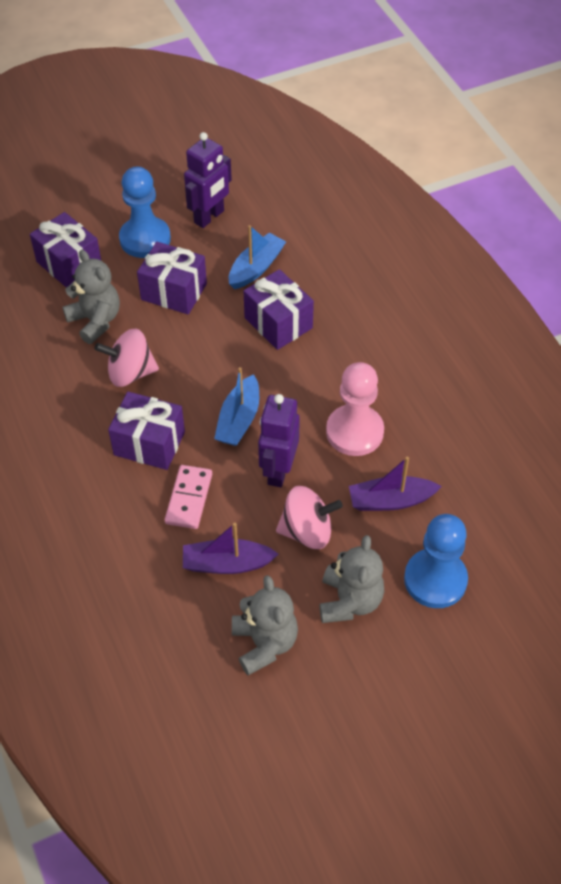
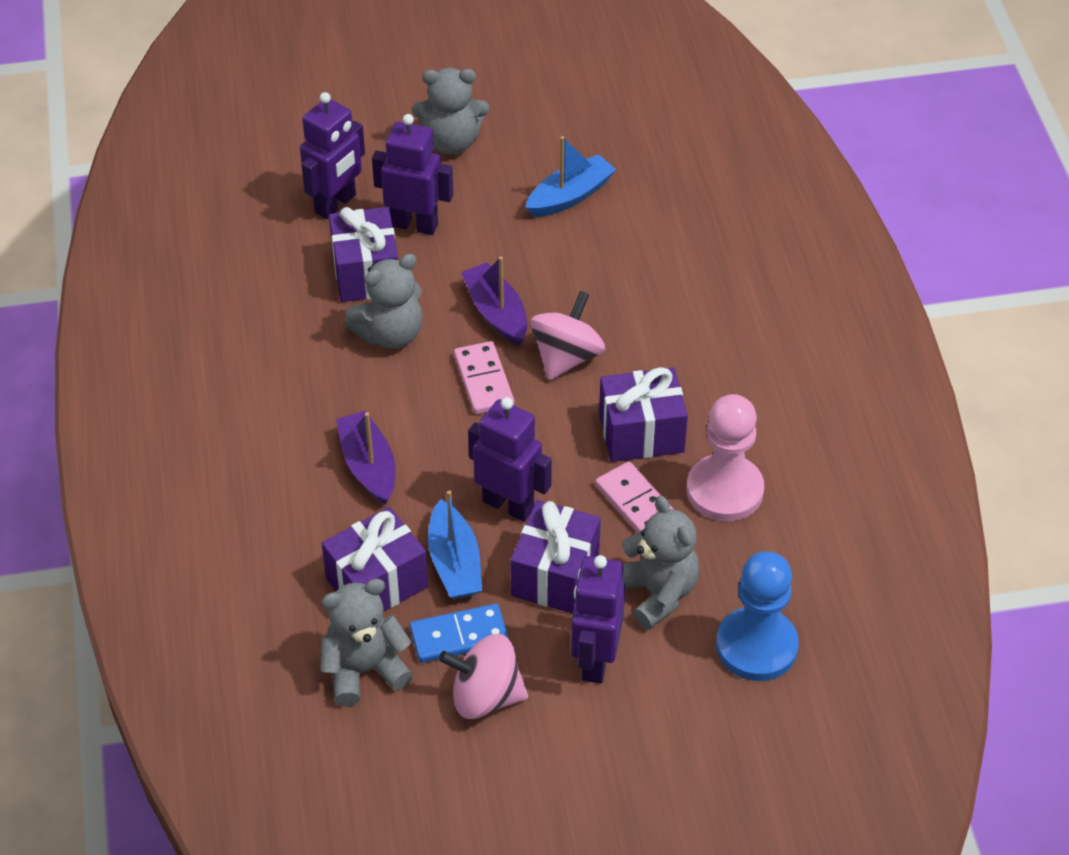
blue domino: none = 0 -> [410,604,509,663] = 1
blue pawn: [119,167,171,258] [404,514,468,608] = 2 -> [716,551,799,681] = 1
grey teddy bear: [62,250,120,344] [232,575,298,675] [319,535,384,623] = 3 -> [320,579,413,707] [344,254,423,349] [412,68,489,155] [622,496,699,629] = 4
pink domino: [165,465,212,529] = 1 -> [454,341,514,414] [595,462,673,533] = 2
purple robot: [184,132,232,228] [258,394,300,487] = 2 -> [300,92,365,219] [372,114,453,235] [468,397,552,522] [571,555,625,684] = 4

